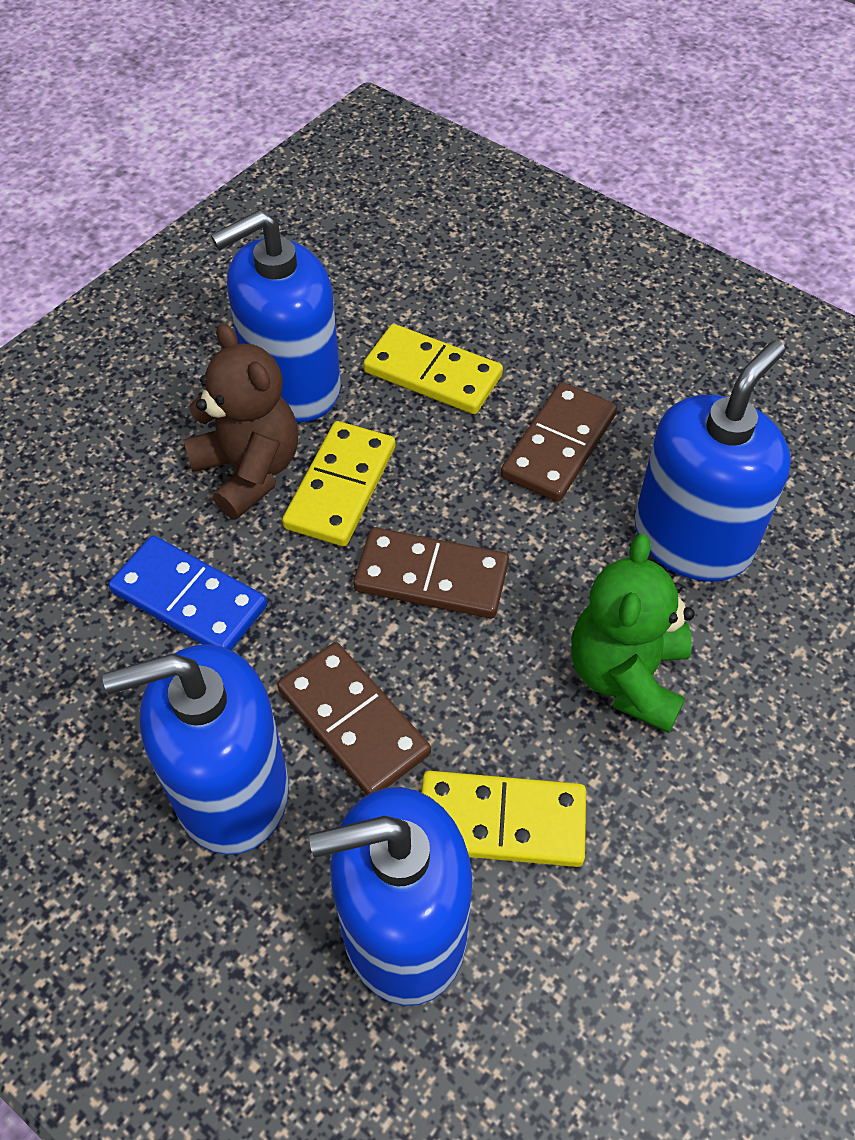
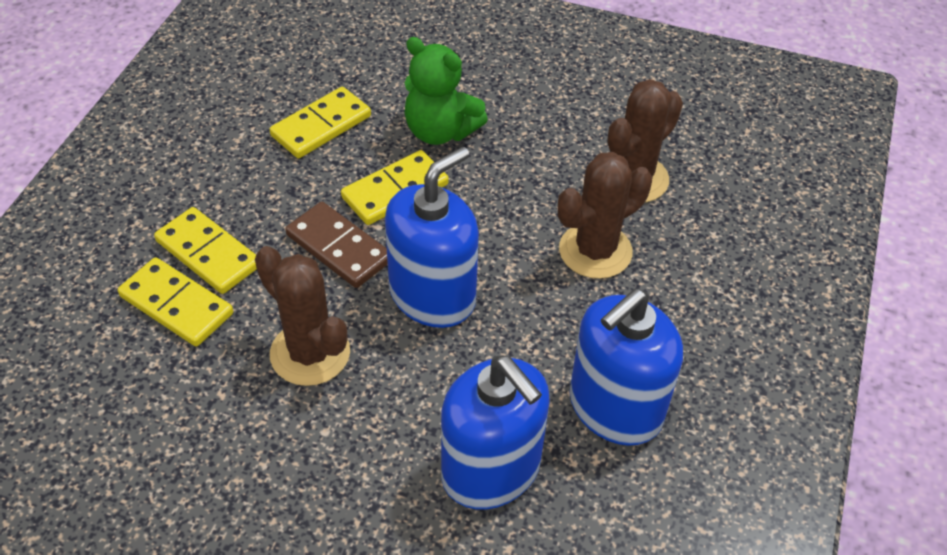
blue domino: [109,536,267,650] = 1 -> none = 0
blue soap dispenser: [103,644,289,855] [211,210,341,422] [309,787,472,1006] [634,340,791,581] = 4 -> [385,147,479,328] [441,356,550,510] [570,289,683,446] = 3
brown cactus: none = 0 -> [255,246,350,386] [558,152,652,279] [607,79,683,203] = 3
brown domino: [277,642,431,795] [353,527,509,618] [501,382,617,502] = 3 -> [286,202,388,288] = 1
brown teddy bear: [183,323,298,519] = 1 -> none = 0
yellow domino: [282,421,395,546] [363,324,503,414] [421,771,586,867] = 3 -> [118,257,233,346] [154,207,257,294] [270,87,371,158] [341,150,449,225] = 4

